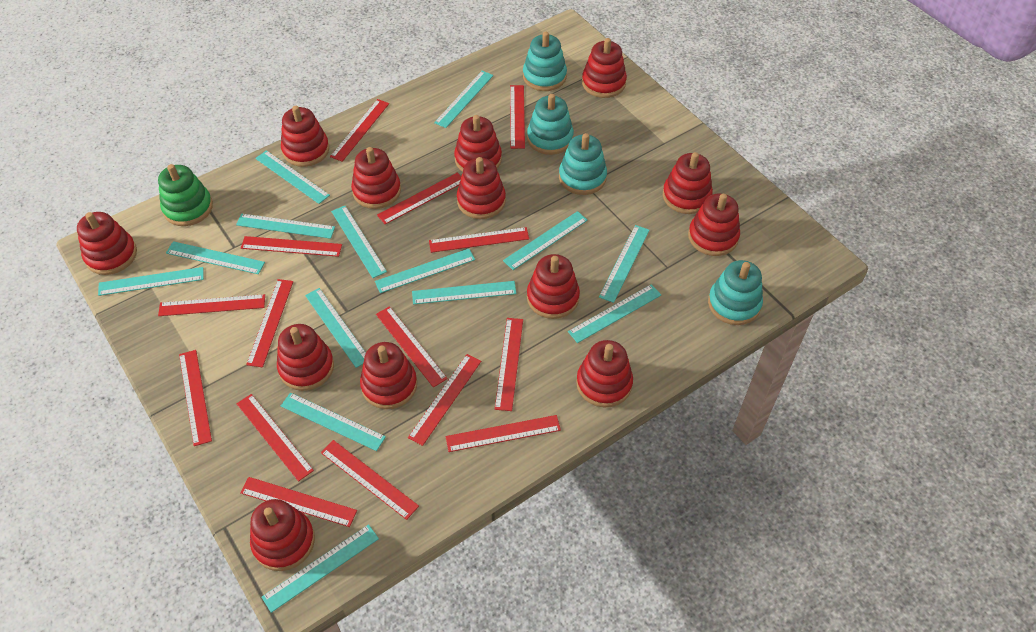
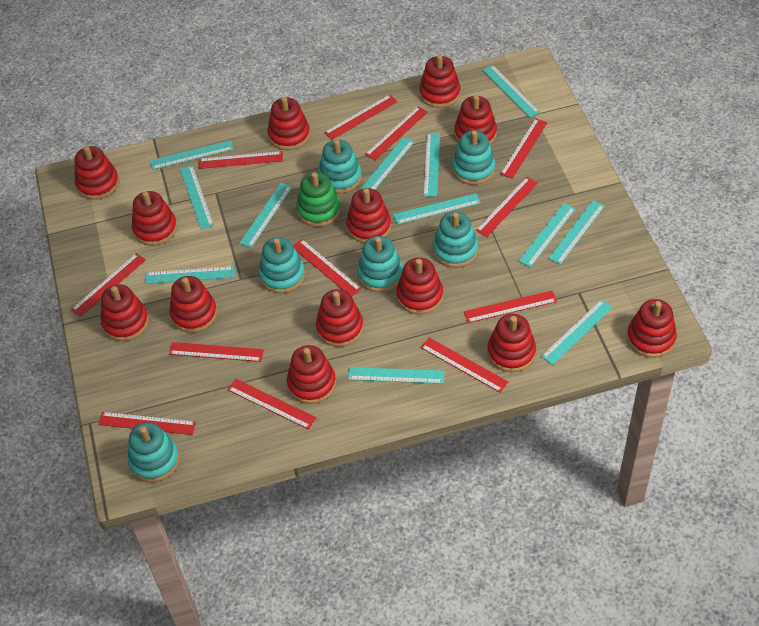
red ruler: [158,294,265,316] [179,350,212,446] [237,394,314,482] [240,477,357,527] [241,236,342,257] [246,279,293,367] [321,440,419,520] [330,99,389,162] [376,306,448,387] [377,173,461,224] [408,354,481,446] [429,227,529,253] [446,415,561,452] [495,318,523,411] [510,85,525,149] = 15 -> [71,253,146,317] [98,412,196,435] [169,342,264,362] [199,151,283,169] [227,379,316,429] [293,239,361,297] [324,95,398,140] [365,107,428,160] [421,338,508,392] [464,291,557,323] [476,177,538,237] [500,118,547,179] = 12
turquoise ruler: [98,267,204,296] [166,241,265,274] [236,213,335,239] [255,150,330,204] [261,524,379,613] [281,392,386,451] [305,288,366,368] [331,206,387,278] [375,249,475,293] [412,281,516,305] [434,71,493,128] [503,211,588,270] [568,284,661,343] [599,225,650,303] = 14 -> [145,266,235,284] [150,140,234,170] [180,165,214,229] [239,183,293,248] [348,367,445,384] [360,137,414,190] [393,193,481,225] [424,133,440,197] [483,65,540,118] [519,203,576,267] [541,300,613,365] [548,201,605,265] = 12
turquoise stacking toy: [523,32,567,91] [527,94,574,155] [559,133,607,195] [708,260,763,325] = 4 -> [128,422,180,482] [259,237,305,293] [318,139,362,194] [357,236,403,292] [433,212,478,268] [452,130,495,185] = 6

